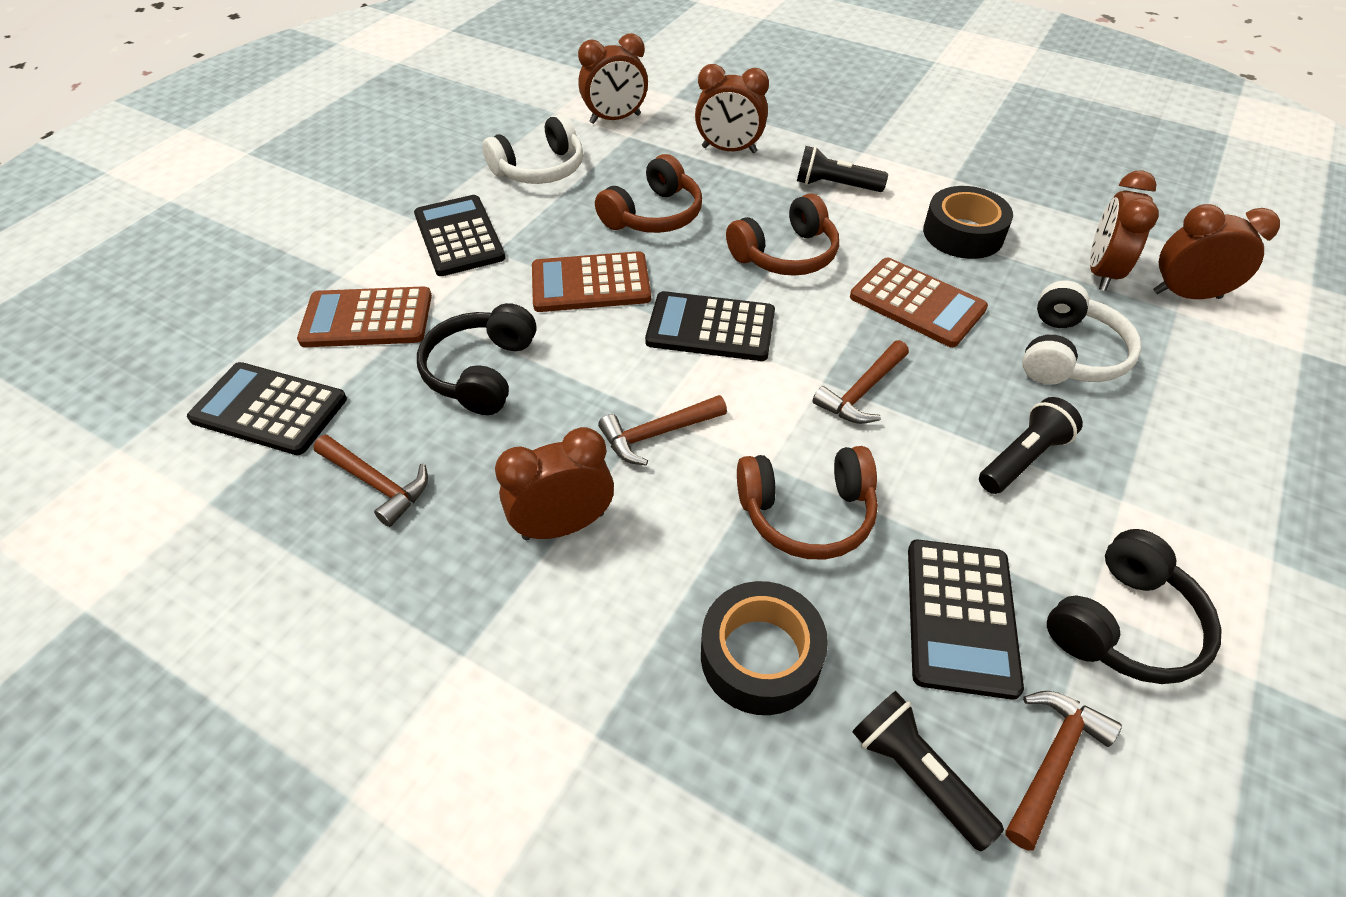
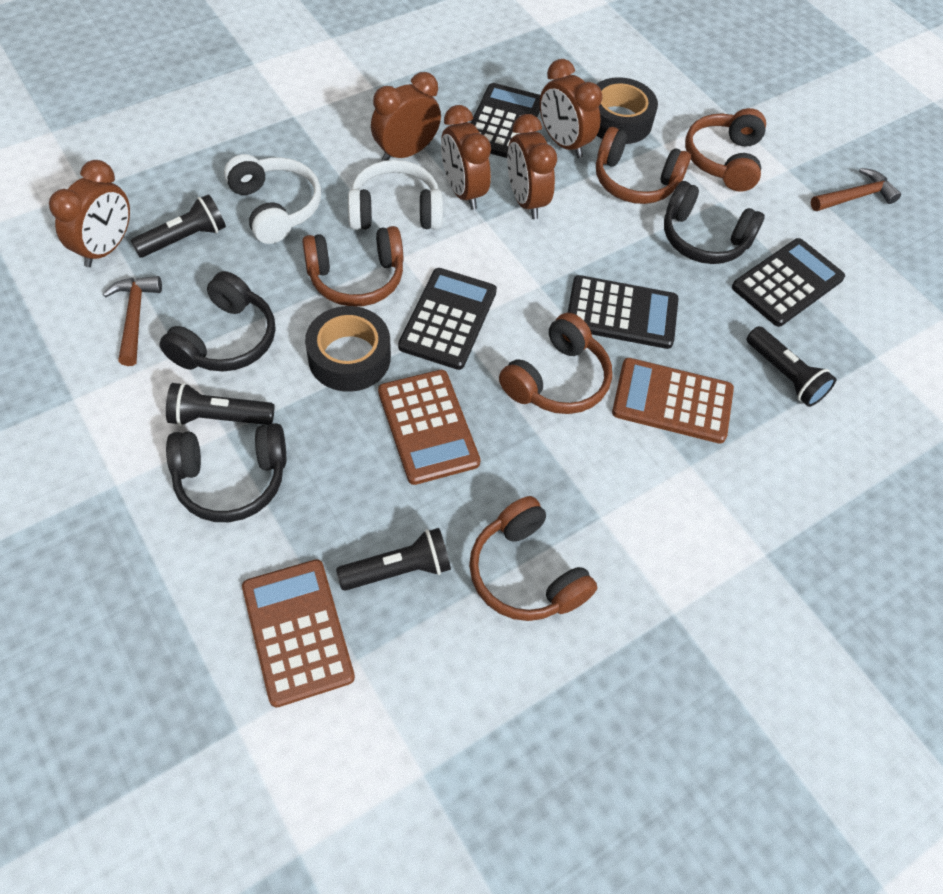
black flashlight: [797,146,888,192] [852,691,1004,851] [979,397,1083,494] = 3 -> [131,194,226,257] [166,382,274,426] [336,528,451,591] [747,326,837,407] = 4
black headphones: [417,303,536,415] [1047,529,1222,684] = 2 -> [159,271,275,372] [166,423,286,522] [664,181,765,264] = 3
brown hammer: [313,435,428,527] [598,395,727,466] [813,340,909,424] [1006,691,1122,851] = 4 -> [103,276,162,366] [811,168,901,211] = 2
brown headphones: [595,154,702,233] [726,193,839,276] [737,446,878,559] = 3 -> [302,226,403,307] [469,496,597,621] [499,313,612,414] [596,127,691,204] [685,108,766,192] = 5

